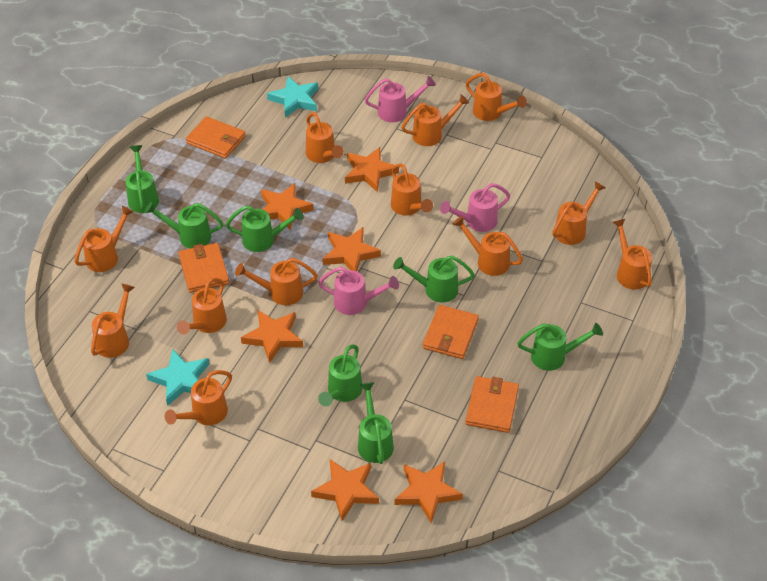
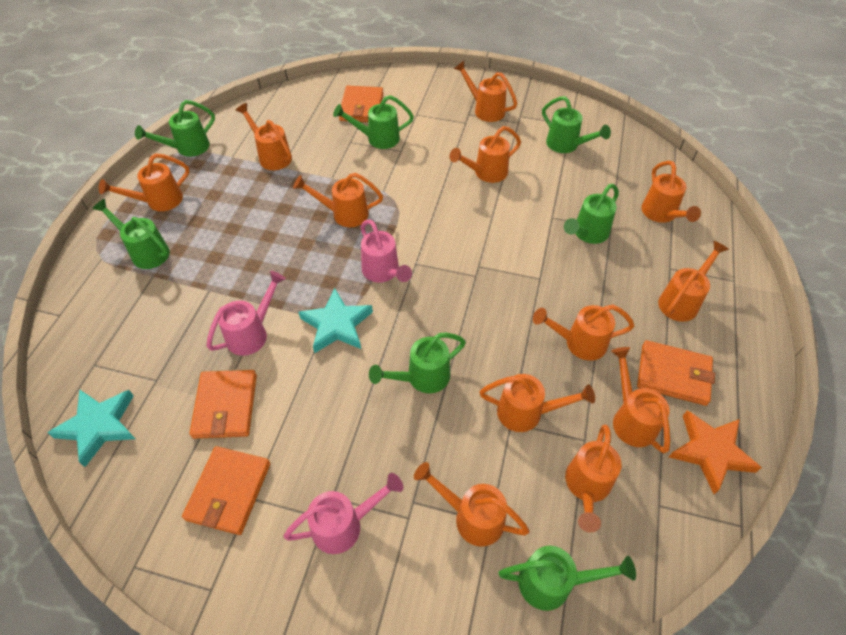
orange star: [241,310,303,363] [261,183,314,230] [311,459,379,521] [322,227,381,271] [345,147,399,192] [395,461,463,523] = 6 -> [669,410,762,494] = 1

